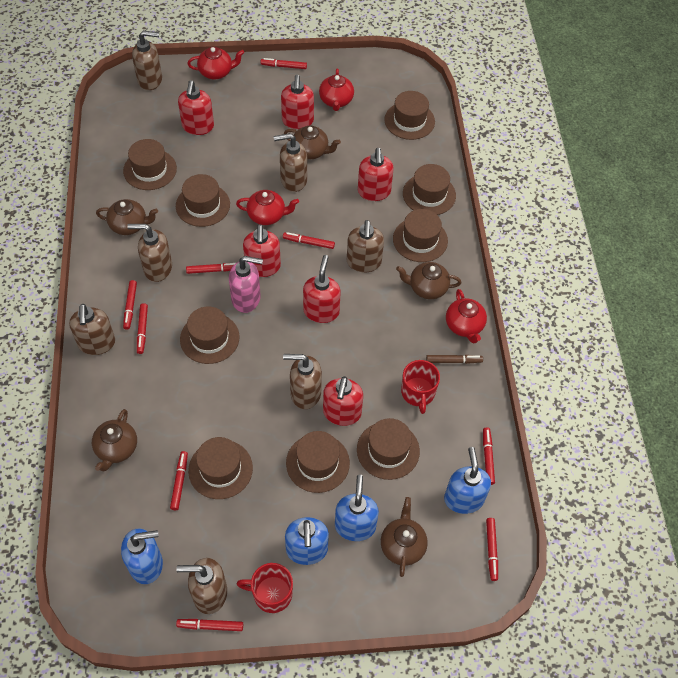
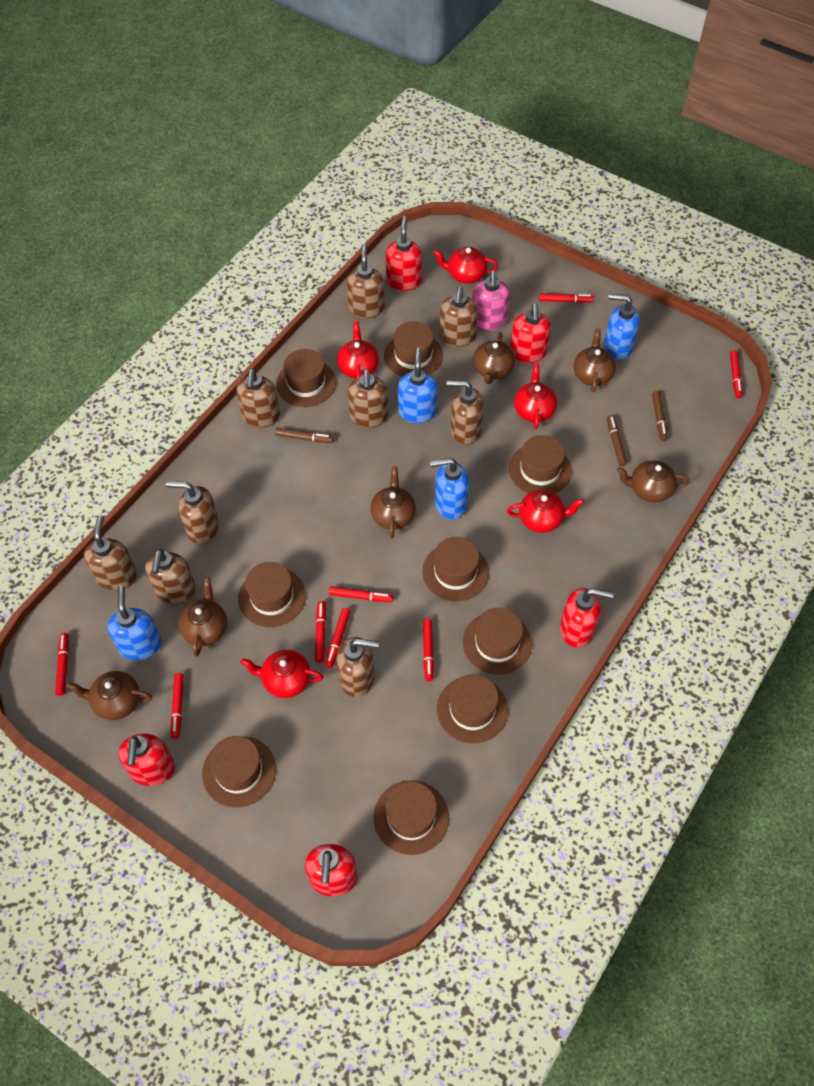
brown marker: [426,355,483,364] = 1 -> [275,428,334,443] [607,415,627,466] [652,391,668,441] = 3
brown soap dispenser: [69,304,115,355] [127,224,172,282] [132,31,162,90] [176,558,227,614] [273,133,307,192] [283,354,322,409] [347,220,384,272] = 7 -> [84,515,137,591] [145,549,196,604] [166,481,219,544] [237,369,280,427] [336,637,379,697] [347,243,385,318] [348,369,388,428] [439,287,478,347] [447,380,484,445] = 9
brown teapot: [92,409,137,471] [96,199,158,235] [284,125,341,159] [381,497,428,577] [396,262,461,299] = 5 -> [66,671,152,720] [178,577,227,656] [370,466,416,538] [473,332,515,384] [573,328,616,392] [617,460,689,502] = 6
red marker: [123,280,137,330] [137,303,148,354] [170,451,188,510] [176,619,243,631] [186,263,236,274] [260,58,307,69] [283,232,335,249] [483,428,495,485] [486,518,498,581] = 9 -> [55,633,69,696] [171,673,184,739] [315,601,326,663] [325,608,351,668] [329,586,393,602] [423,619,434,682] [539,293,594,303] [730,350,742,398] = 8
red mug: [237,563,293,613] [401,360,440,414] = 2 -> none = 0
red soap dispenser: [178,80,214,135] [243,225,281,277] [281,75,314,129] [303,255,341,323] [323,376,363,426] [358,148,394,201] = 6 -> [118,733,175,786] [305,844,357,897] [386,216,422,291] [510,304,551,363] [560,588,614,648] = 5
red teapot: [187,47,244,79] [236,190,299,225] [319,68,354,111] [446,289,487,343] = 4 -> [240,650,323,698] [337,321,379,378] [433,247,498,284] [507,490,584,533] [514,363,557,430] = 5

